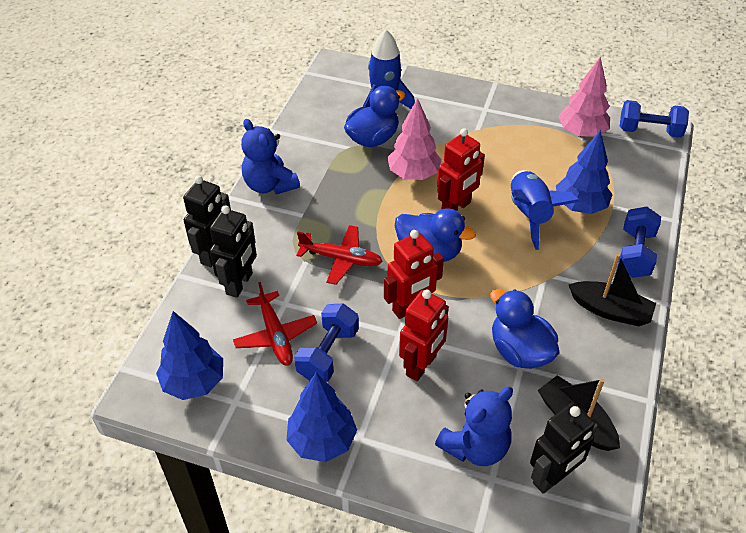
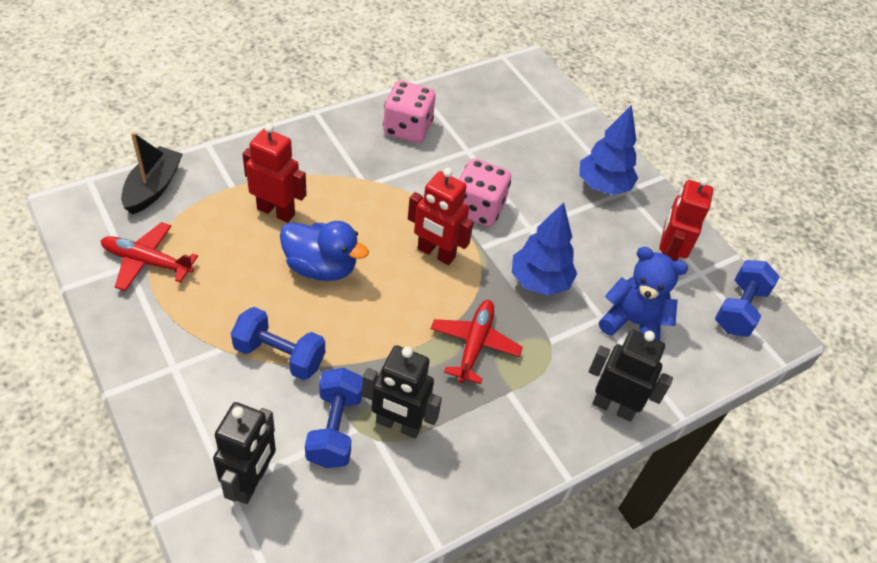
black boat: [538,375,620,451] [569,254,656,326] = 2 -> [121,132,183,215] = 1
blue duck: [344,86,405,147] [395,208,476,262] [490,289,559,369] = 3 -> [280,221,369,281] = 1
blue rocket: [363,29,415,109] [511,170,580,250] = 2 -> none = 0
blue teddy bear: [241,119,300,194] [435,387,513,466] = 2 -> [599,247,688,341] = 1
blue tree: [156,311,223,400] [287,373,357,462] [556,130,612,214] = 3 -> [512,202,577,296] [579,105,638,195] = 2
pink dice: none = 0 -> [383,81,436,143] [458,159,511,227] = 2
pink tree: [388,98,442,180] [558,57,610,137] = 2 -> none = 0

